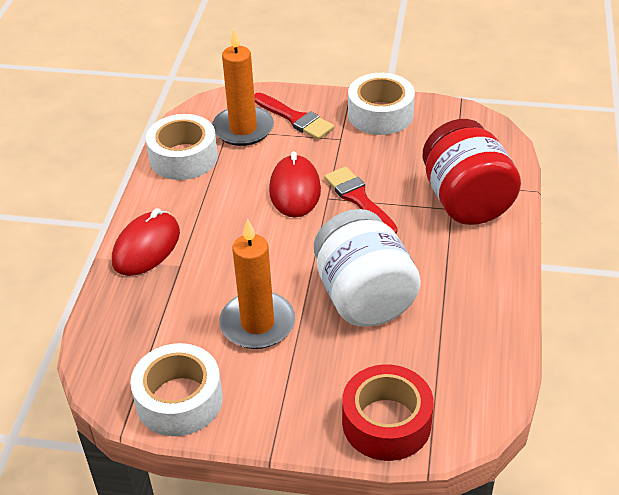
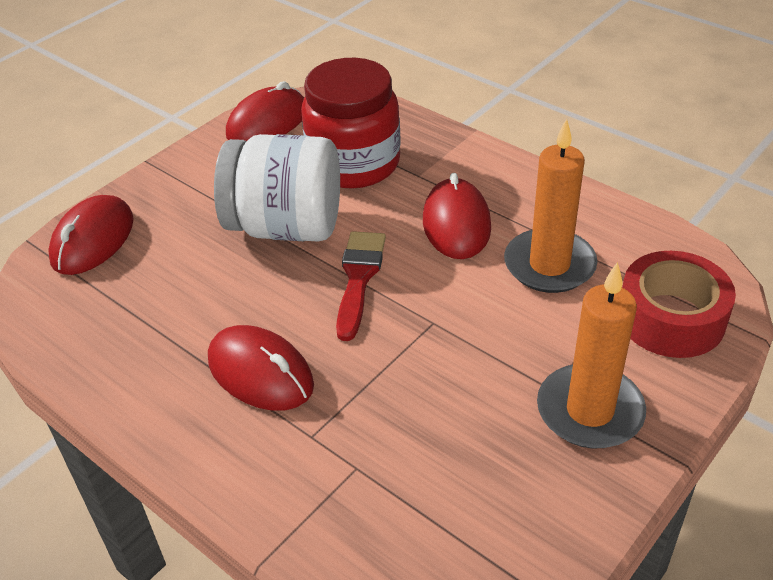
red brush: [254,93,334,140] [324,166,398,234] = 2 -> [336,231,386,341] = 1
red mouse: [112,208,180,276] [269,151,321,218] = 2 -> [48,195,134,275] [208,325,314,411] [226,81,304,141] [423,173,491,259] = 4
white tape: [130,343,223,436] [146,114,218,180] [348,73,415,135] = 3 -> none = 0

